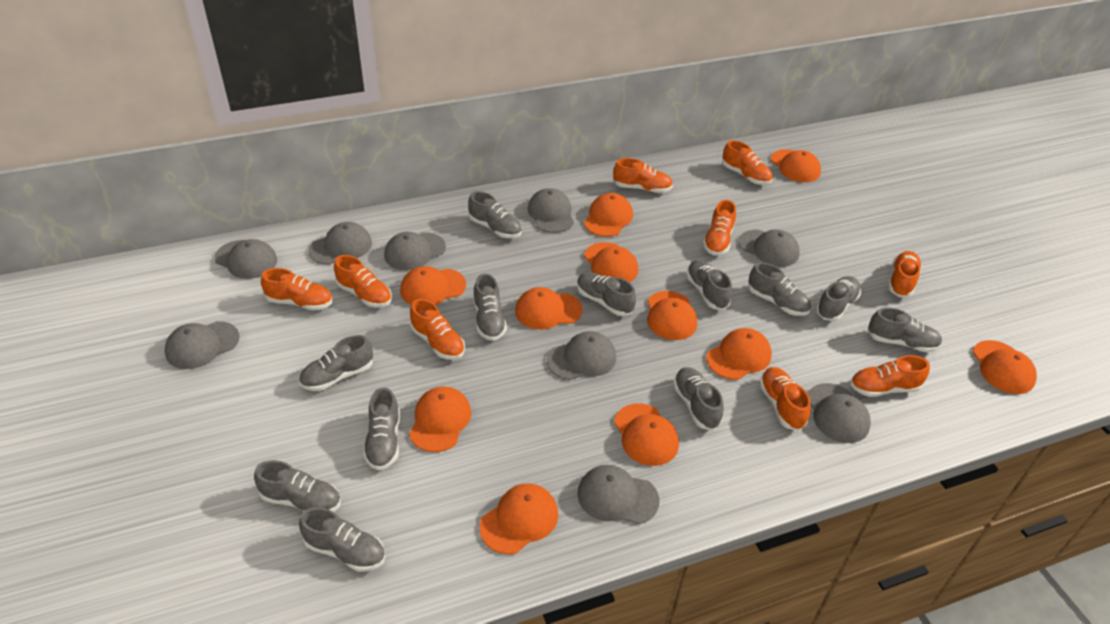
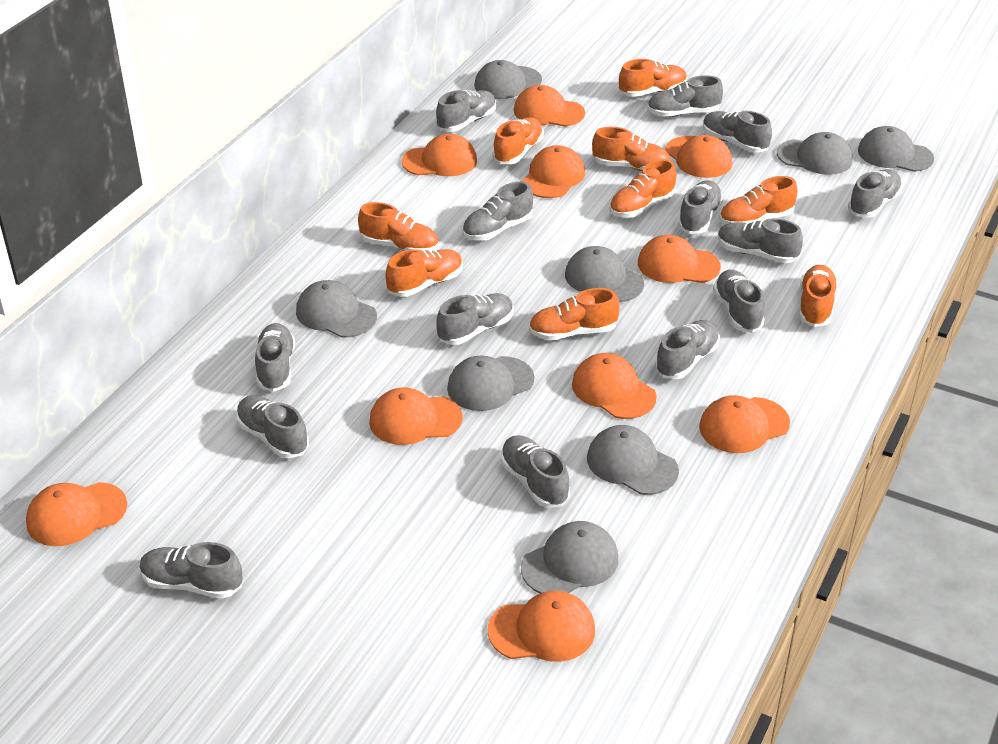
grey cap: [165,321,239,369] [214,239,277,279] [308,222,372,265] [384,232,446,270] [528,188,574,233] [547,331,616,380] [577,465,659,524] [739,229,800,267] [808,383,871,443] = 9 -> [296,280,377,338] [447,355,535,411] [474,60,542,99] [521,521,618,594] [565,246,644,302] [587,425,679,495] [777,132,852,175] [858,126,934,172] = 8
grey shoe: [254,460,341,512] [299,335,373,391] [299,507,385,572] [363,387,400,470] [468,191,522,238] [473,273,507,341] [577,272,636,316] [673,367,724,430] [686,260,732,310] [748,262,811,316] [816,276,861,321] [867,307,942,352] = 12 -> [140,542,243,599] [236,395,309,458] [255,323,295,392] [436,90,496,132] [436,293,514,345] [462,181,533,241] [500,435,570,508] [647,75,723,117] [655,320,720,379] [678,180,723,234] [703,111,772,153] [713,270,765,333] [718,218,803,263] [848,169,902,218] = 14
orange cap: [400,266,466,305] [409,386,471,452] [480,483,558,554] [515,287,583,329] [584,193,633,237] [584,242,638,282] [614,403,679,466] [647,291,697,340] [706,328,772,380] [771,149,821,182] [973,340,1037,394] = 11 -> [26,482,127,546] [369,387,463,445] [402,134,477,176] [488,591,595,662] [514,85,585,127] [522,145,585,198] [572,353,657,419] [638,235,721,283] [665,135,732,178] [699,395,790,453] = 10

